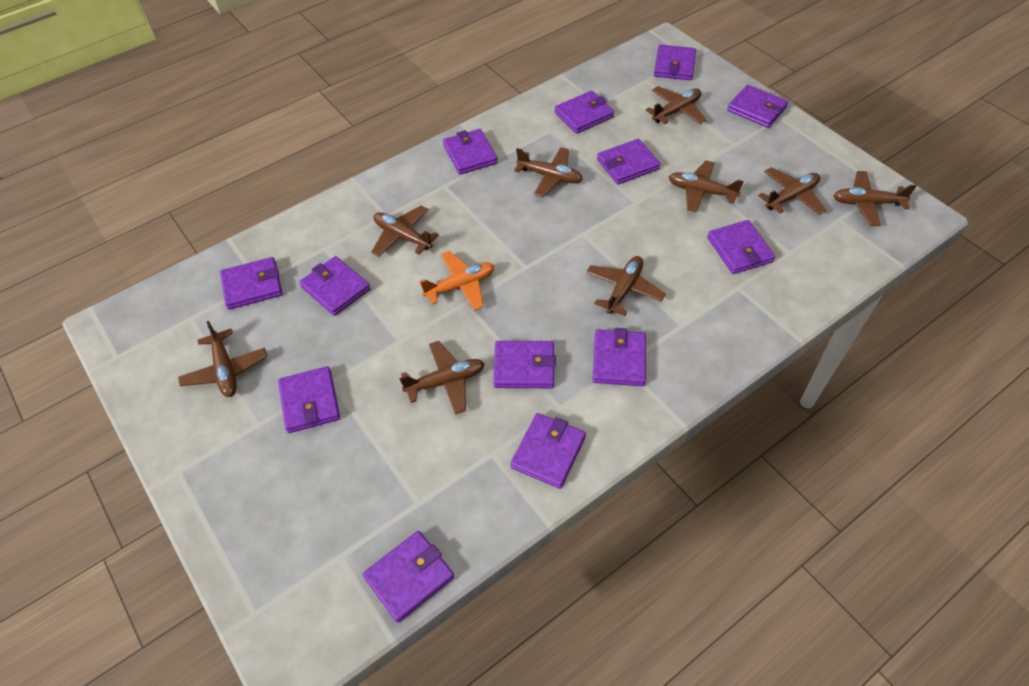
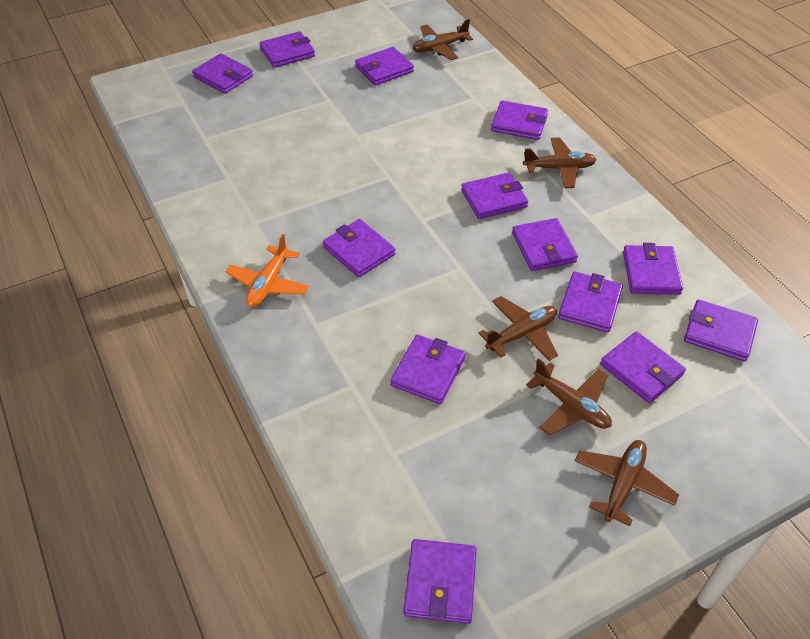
brown plane: [178,321,267,397] [371,205,439,257] [399,341,485,414] [514,147,583,197] [586,256,666,316] [646,86,706,124] [669,160,744,213] [758,167,827,215] [833,171,916,226] = 9 -> [412,19,473,60] [479,296,558,361] [523,137,597,188] [526,358,612,435] [575,440,679,526] = 5

